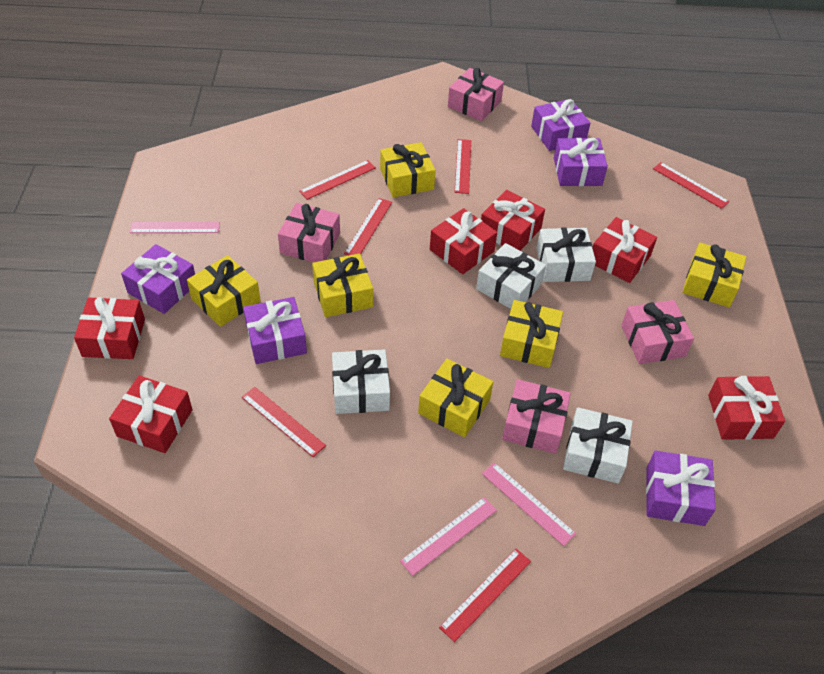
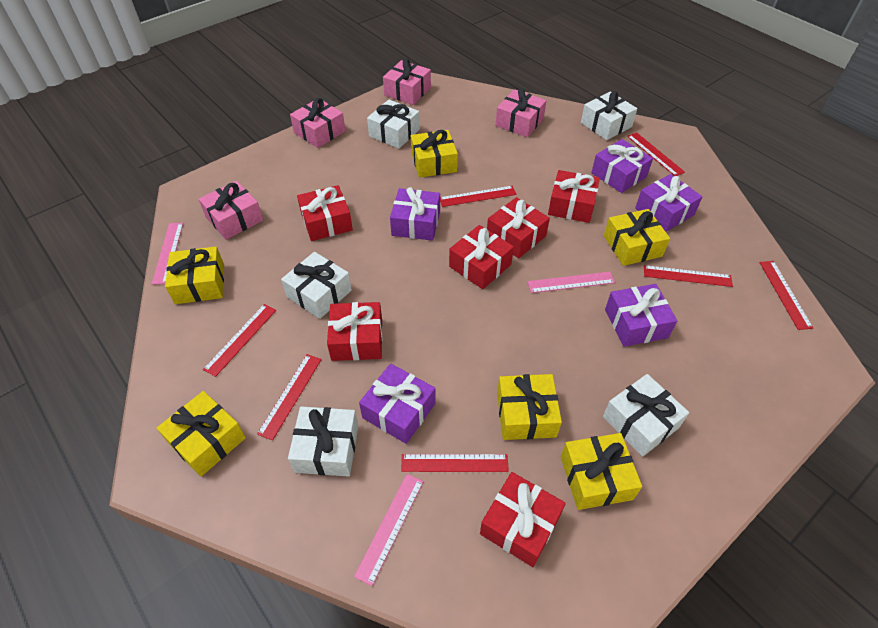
red ruler: [242,387,326,457] [299,160,376,200] [344,198,392,255] [439,549,531,642] [455,139,471,194] [653,162,730,209] = 6 -> [203,304,276,377] [257,354,322,441] [401,454,509,472] [440,186,516,207] [627,132,685,176] [644,265,733,287] [759,261,813,330] = 7
white gift: [332,349,390,414] [476,243,546,309] [537,227,596,282] [563,407,633,484] = 4 -> [281,252,352,319] [288,406,358,477] [367,100,420,149] [581,91,637,140] [603,374,689,457] = 5

